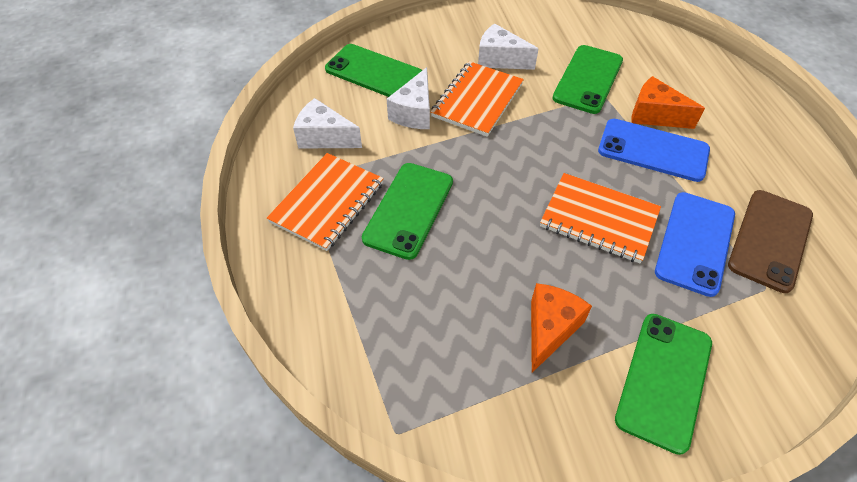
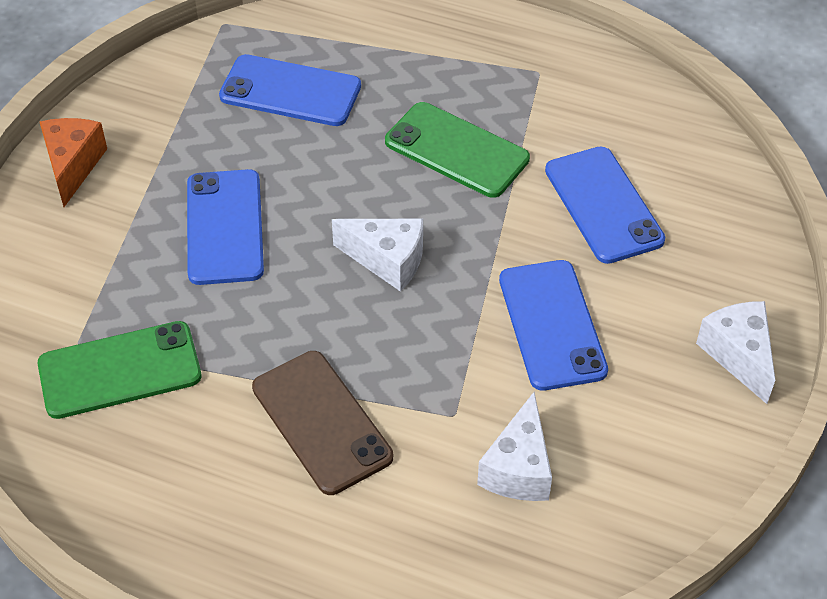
blue phone: [598,119,710,182] [655,192,735,297] = 2 -> [187,169,264,285] [219,54,361,126] [499,260,608,391] [545,146,665,264] = 4
green phone: [325,44,422,97] [362,163,453,260] [552,45,623,114] [615,314,712,455] = 4 -> [38,321,202,419] [385,102,530,198] = 2
orange cheese: [531,283,592,373] [631,76,705,129] = 2 -> [40,118,107,207] = 1
orange notebook: [267,153,384,251] [431,61,524,137] [540,173,661,263] = 3 -> none = 0

